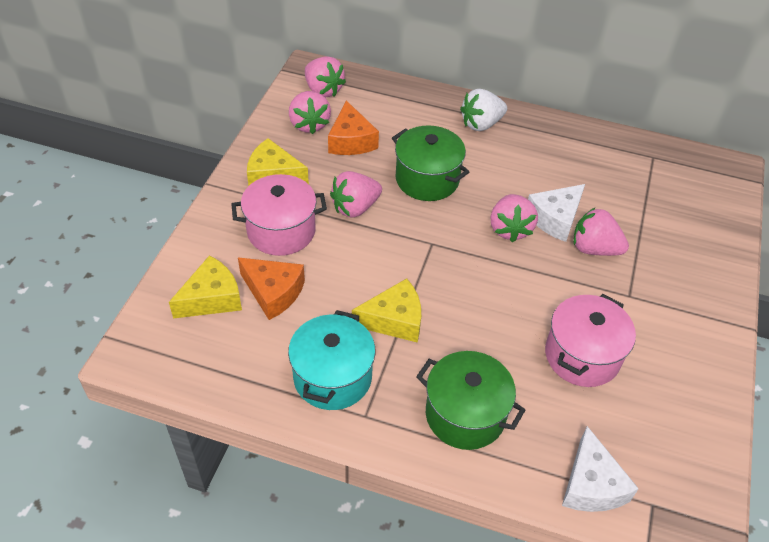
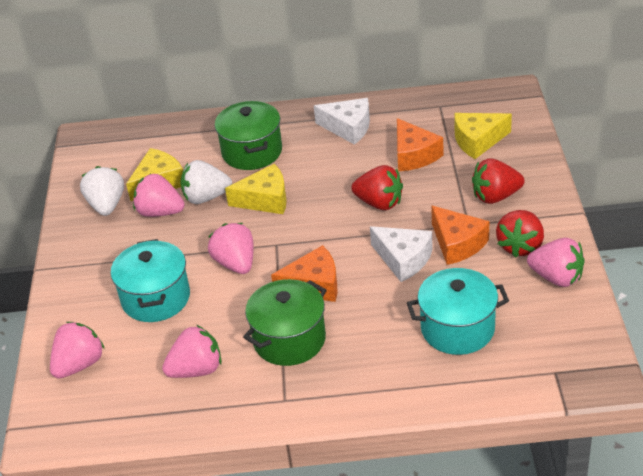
orange cheese: [238,257,305,320] [328,100,379,155] = 2 -> [271,245,337,302] [397,118,443,171] [431,205,489,265] = 3
pink pot: [231,174,327,256] [545,294,636,387] = 2 -> none = 0
red strawberry: none = 0 -> [351,165,403,210] [472,158,524,204] [496,210,544,258] = 3
turquoise pot: [288,310,375,410] = 1 -> [111,239,190,322] [407,268,509,355] = 2
white strawberry: [460,89,507,131] = 1 -> [80,166,124,216] [181,160,232,204] = 2

